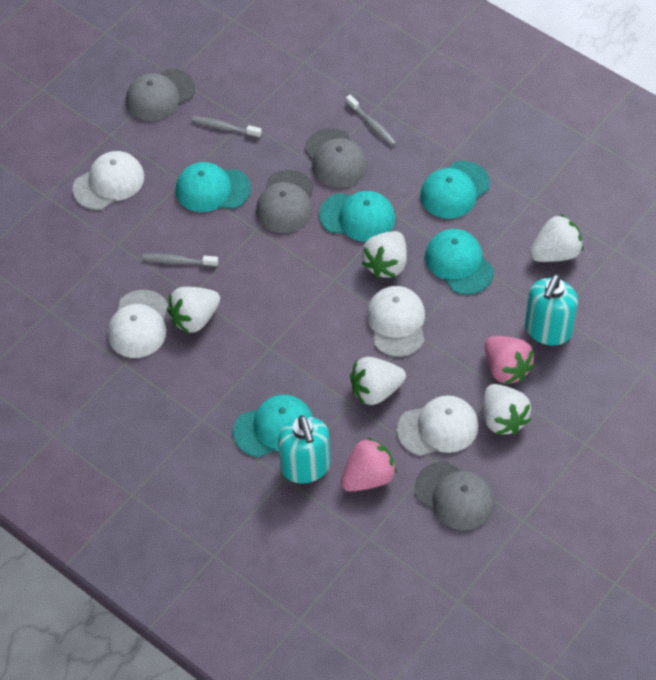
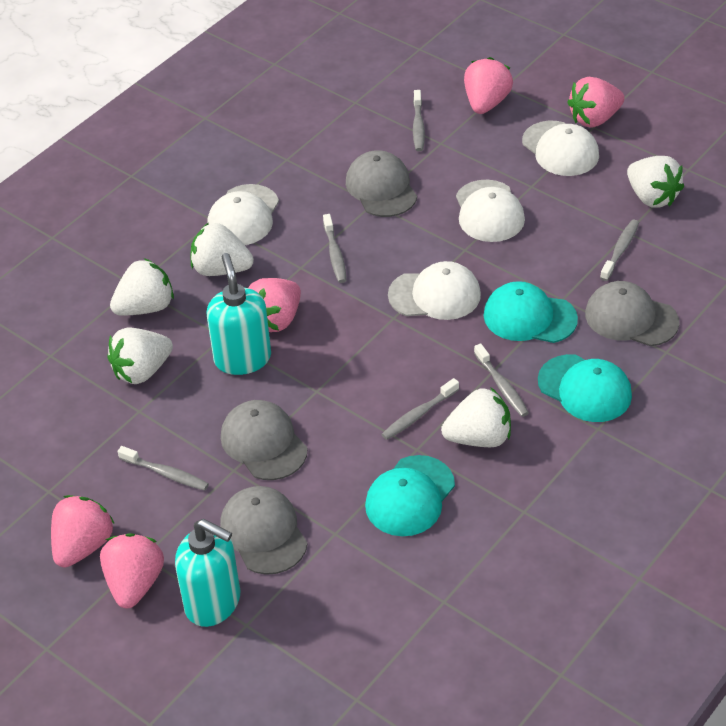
grey toothbrush: [142,253,218,267] [191,116,262,138] [346,95,397,146] = 3 -> [118,446,209,491] [323,214,346,283] [381,378,459,440] [413,90,425,151] [474,343,529,417] [600,220,639,281] = 6
pink strawberry: [341,437,397,492] [485,336,535,385] = 2 -> [51,495,115,568] [100,534,164,609] [248,278,301,332] [464,57,513,114] [567,77,625,128] = 5
turquoise cap: [176,162,251,212] [233,395,313,457] [319,191,395,242] [420,161,490,219] [425,229,494,295] = 5 -> [365,455,455,536] [484,281,578,343] [538,354,632,422] = 3

